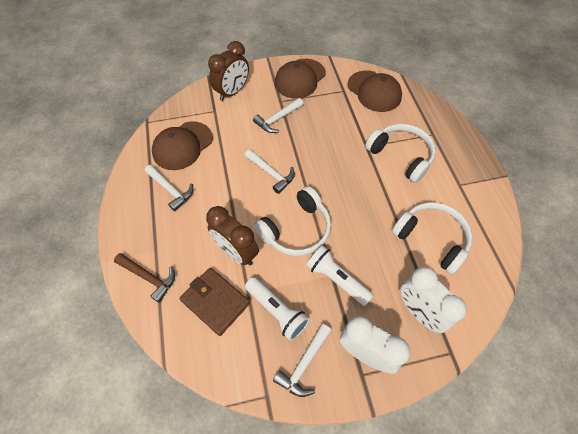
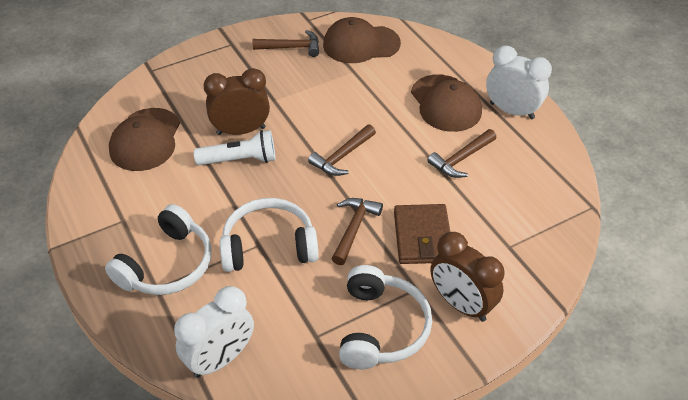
brown hammer: [114,253,175,303] = 1 -> [252,30,319,57] [308,124,376,176] [332,198,383,265] [427,129,496,178] = 4
white flashlight: [245,277,310,341] [306,246,373,306] = 2 -> [194,130,276,165] = 1
white hammer: [145,165,193,211] [245,149,295,194] [253,98,303,133] [273,324,332,397] = 4 -> none = 0

